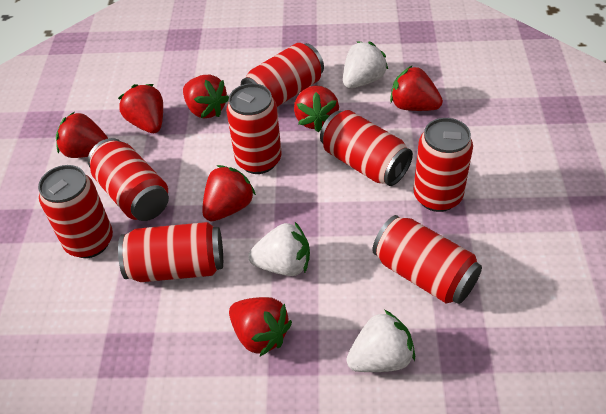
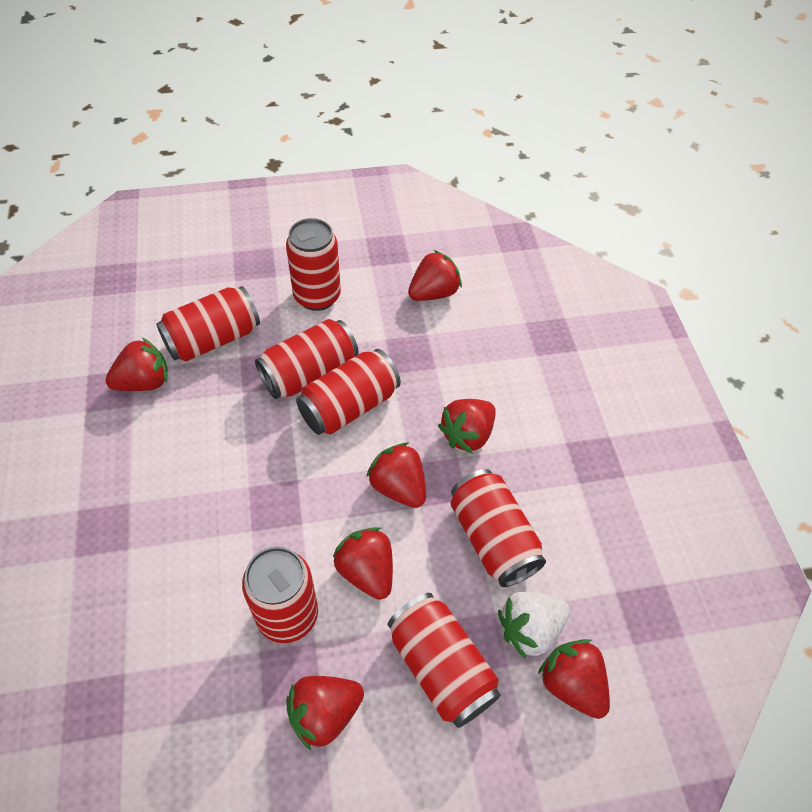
red can: [38,165,113,258] [88,138,169,221] [118,222,223,282] [226,83,281,174] [241,43,324,107] [320,110,413,186] [372,215,482,304] [413,118,473,212] = 8 -> [156,286,260,361] [242,547,318,643] [255,319,359,399] [286,218,341,311] [296,349,401,435] [388,593,500,728] [451,469,546,587] = 7
white strawberry: [248,222,310,276] [343,41,388,88] [346,310,415,372] = 3 -> [498,592,570,659] = 1

